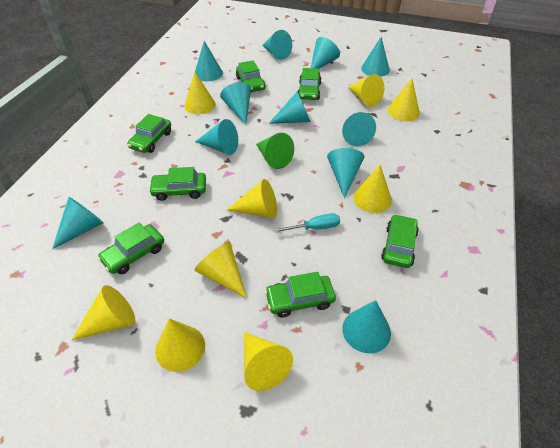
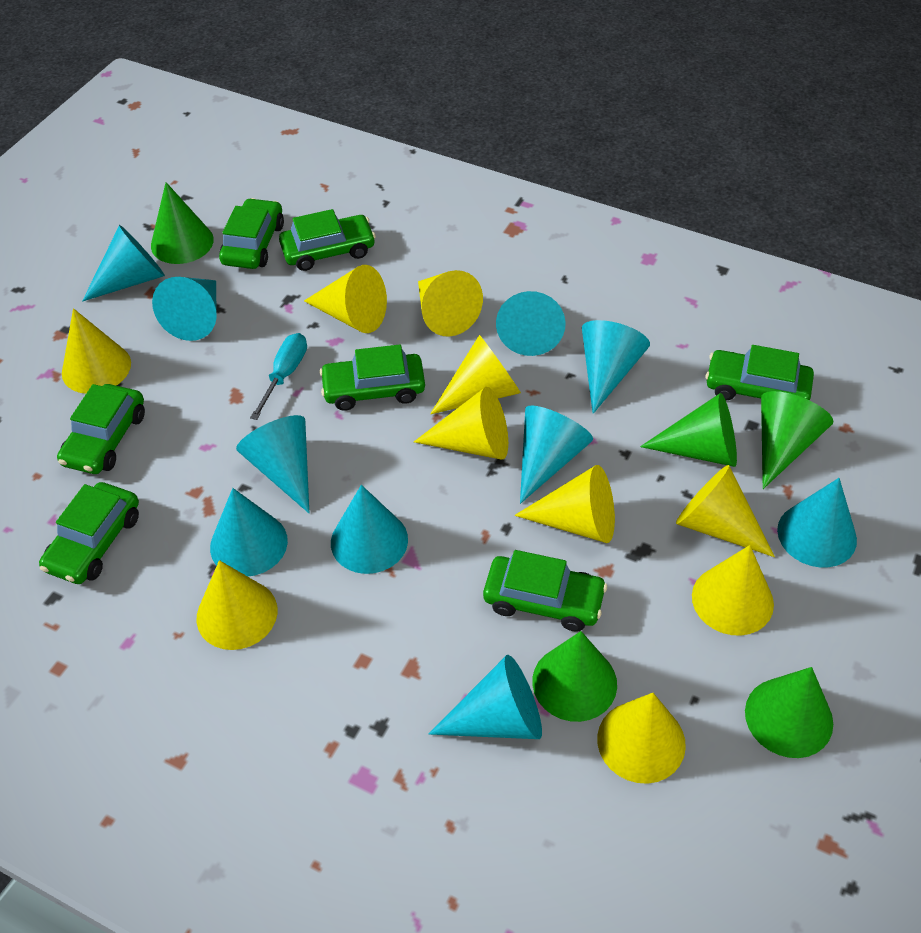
green cone: [256,133,294,169] = 1 -> [151,182,214,264] [532,631,617,722] [640,393,737,467] [745,667,833,758] [761,391,833,489] = 5
turquoise cone: [52,197,104,249] [195,41,223,81] [195,119,238,155] [220,82,251,125] [262,30,292,60] [268,92,311,124] [311,37,340,69] [327,148,364,198] [342,112,376,146] [342,300,391,353] [361,37,390,77] = 11 -> [82,225,165,301] [152,277,217,341] [210,488,288,576] [236,415,309,513] [331,485,408,574] [429,655,542,739] [496,291,566,356] [520,405,593,504] [582,320,650,414] [777,478,857,567] = 10
yellow cone: [72,285,135,340] [155,318,205,372] [184,72,216,114] [195,242,247,298] [227,179,277,218] [244,332,293,391] [348,74,385,107] [353,165,392,213] [388,78,420,121] = 9 -> [62,308,131,394] [197,560,277,650] [304,265,387,333] [414,387,508,460] [418,270,483,337] [430,335,521,414] [515,465,615,543] [597,693,686,784] [676,465,775,557] [692,545,774,636] = 10

